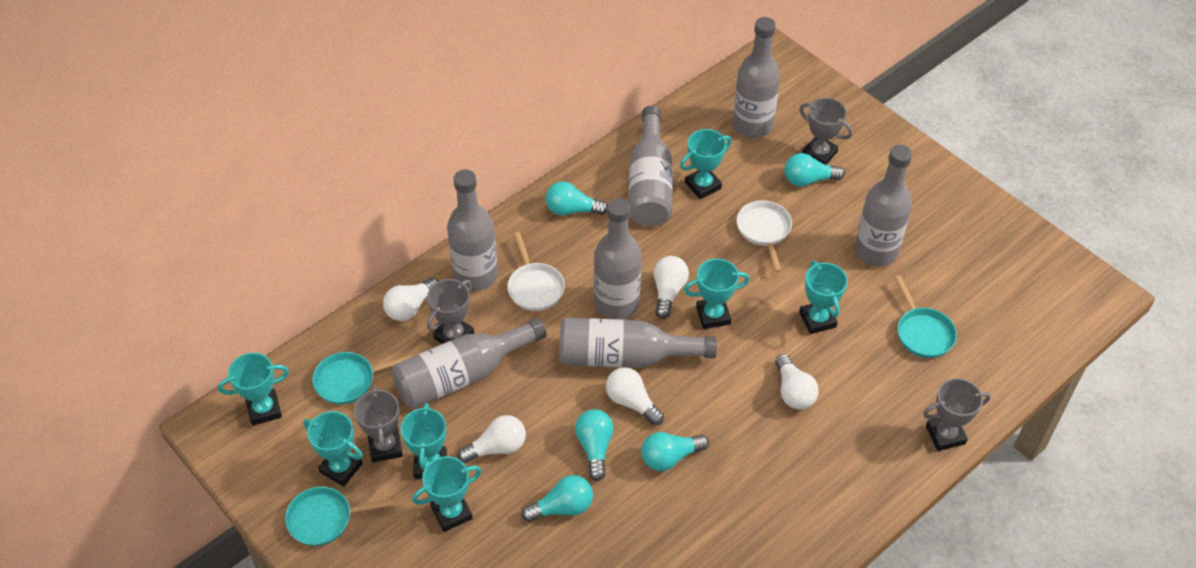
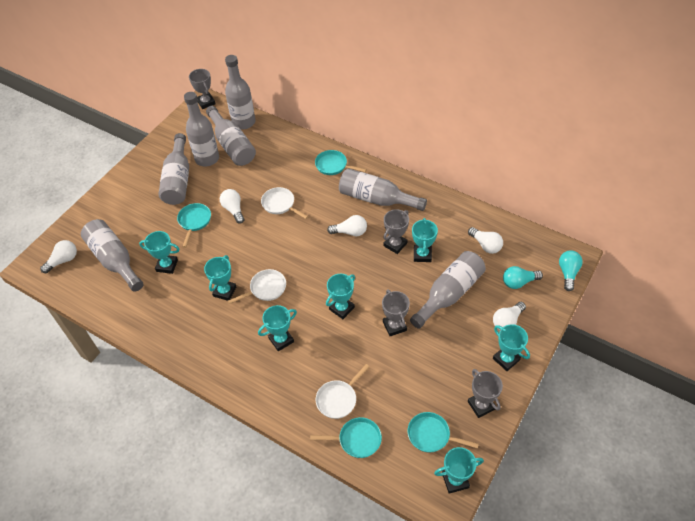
turquoise light bulb: [522,475,593,522] [545,181,608,215] [575,409,614,481] [641,432,709,471] [784,153,845,187] = 5 -> [503,266,543,289] [559,251,583,291] = 2
turquoise pan: [285,487,394,546] [312,352,412,404] [894,275,957,358] = 3 -> [177,203,211,248] [310,417,382,458] [315,150,367,175] [408,412,479,453] = 4
white pan: [507,232,565,311] [737,200,792,272] = 2 -> [228,269,286,304] [261,187,308,219] [316,364,370,419] = 3

